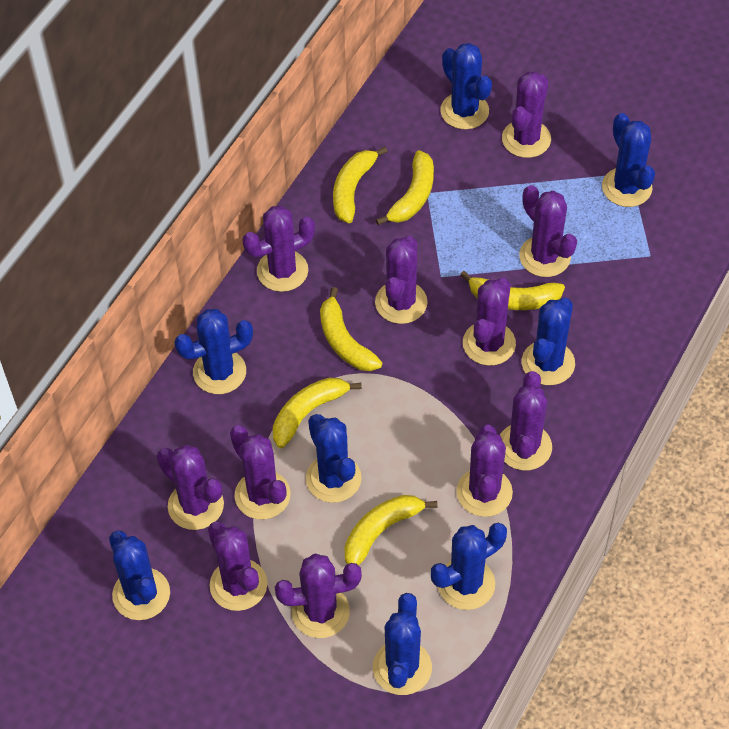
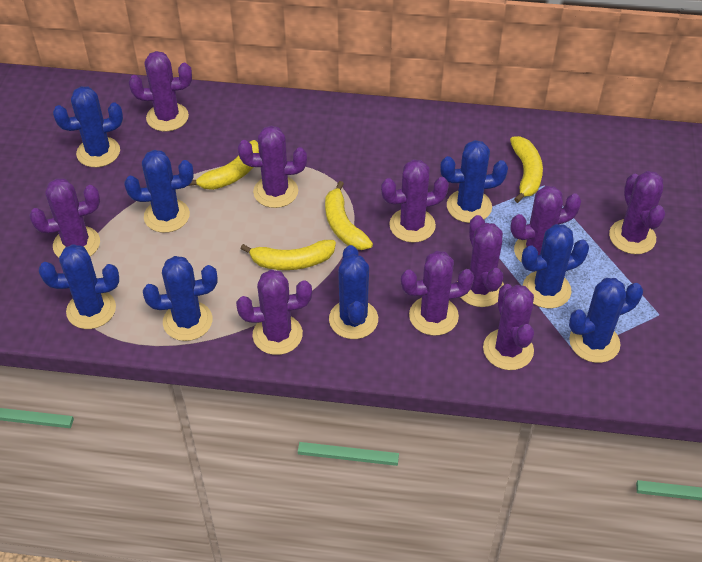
purple cactus: [157,445,224,530] [208,521,267,611] [230,425,291,519] [242,206,315,292] [275,553,362,638] [375,236,428,324] [456,425,513,517] [463,278,516,366] [500,371,552,470] [502,72,551,158] [519,185,577,277] = 11 -> [29,178,100,257] [129,51,192,131] [236,270,312,355] [238,125,307,208] [381,159,449,243] [401,251,474,336] [457,215,504,307] [483,284,534,370] [510,186,581,263] [609,171,665,254] = 10
yellow banana: [273,377,362,448] [320,287,382,371] [333,147,388,223] [345,495,437,565] [376,150,434,225] [460,271,565,310] = 6 -> [188,140,259,190] [241,240,336,270] [325,181,373,250] [510,136,543,203] = 4

